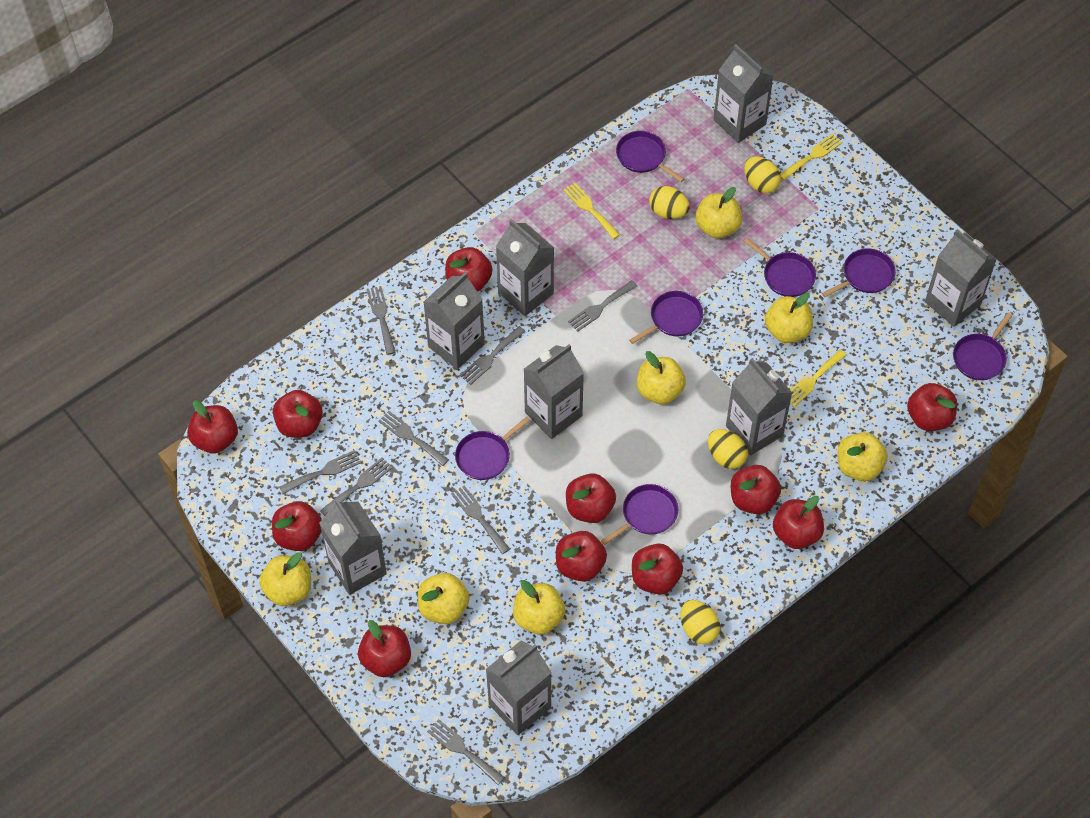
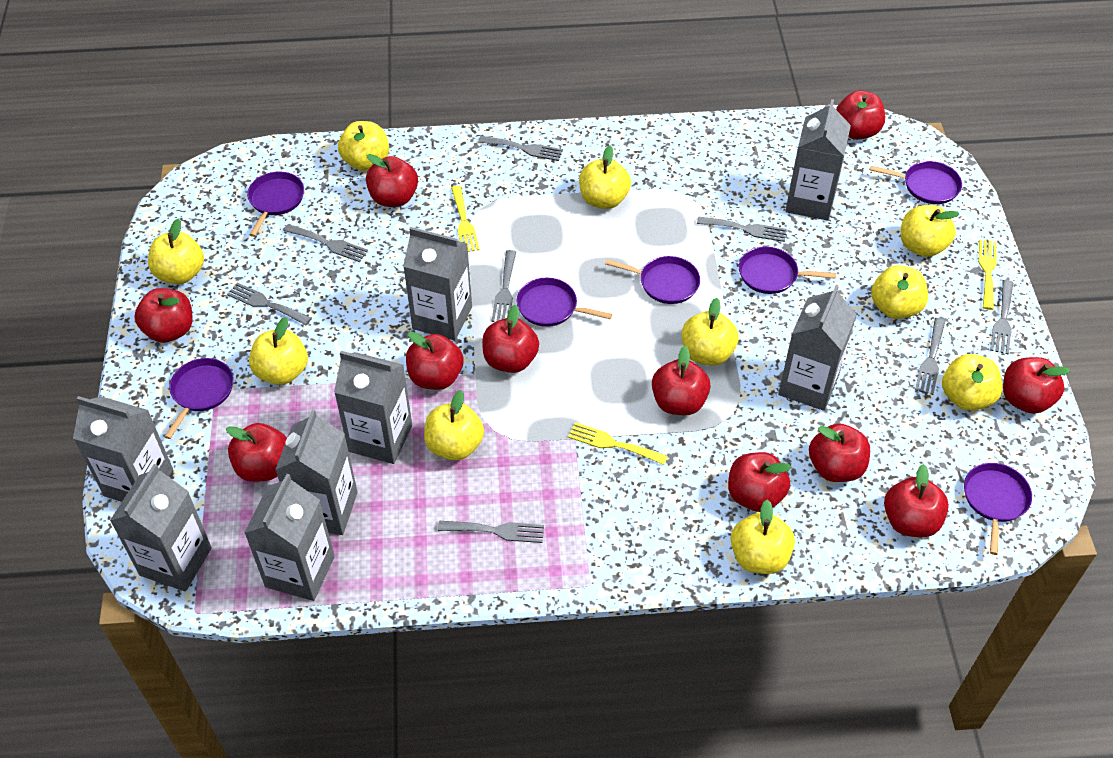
yellow apple: [259,552,311,606] [418,573,470,624] [513,580,565,634] [637,351,686,404] [695,187,742,239] [765,293,813,343] [838,432,888,481] = 7 -> [148,219,204,284] [249,317,308,385] [338,121,389,171] [424,390,484,461] [579,145,631,209] [682,298,739,366] [730,499,795,574] [871,265,928,319] [901,205,959,257] [942,354,1003,411] = 10
yellow egg: [649,186,690,219] [680,600,720,644] [708,429,748,469] [744,157,781,193] = 4 -> none = 0

